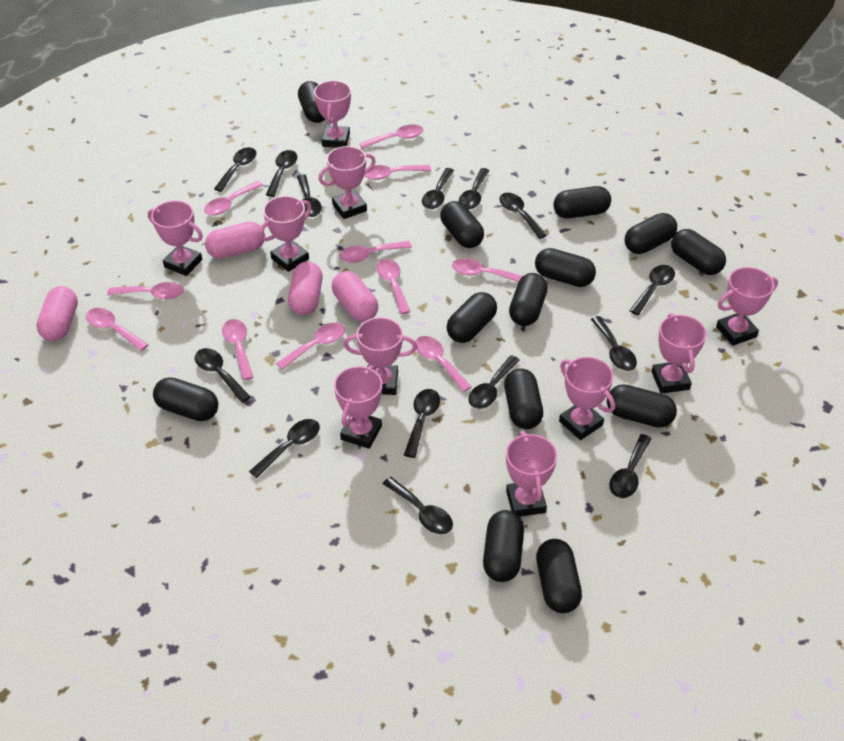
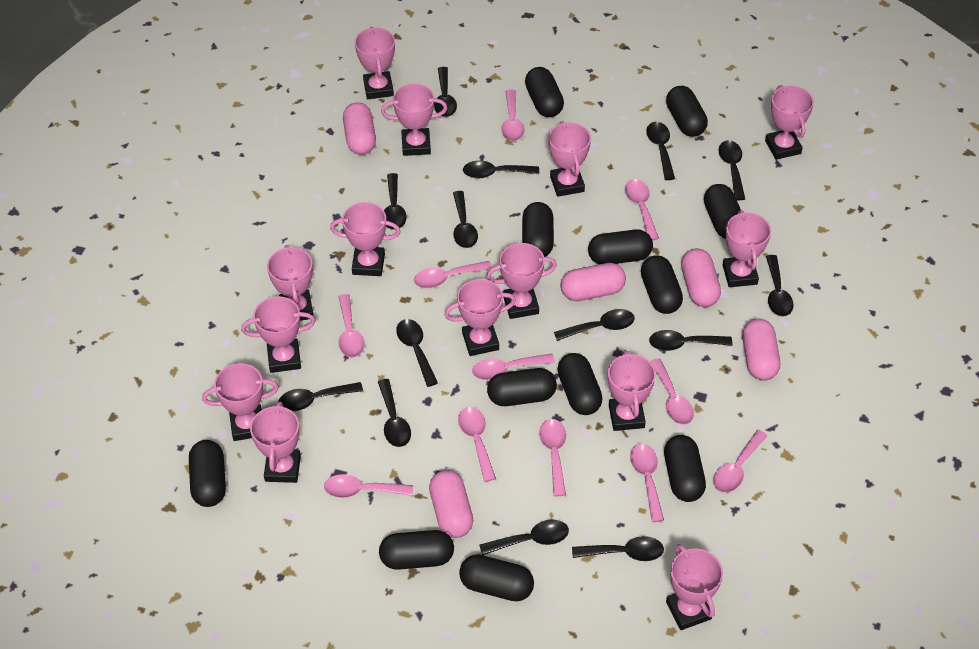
black capsule: [153,377,218,421] [298,81,325,123] [440,201,484,248] [447,292,497,343] [483,510,524,582] [504,368,543,429] [509,273,548,326] [535,248,596,287] [536,539,582,613] [553,186,611,219] [607,384,677,428] [625,213,677,254] [671,229,726,275] = 13 -> [189,440,226,507] [379,530,454,570] [459,555,534,601] [487,368,557,406] [522,202,554,257] [525,67,564,117] [557,353,603,415] [588,229,653,264] [641,255,683,314] [664,435,706,502] [666,86,708,137] [704,184,741,239] = 12
pink capsule: [36,286,78,341] [205,222,265,259] [288,262,323,315] [332,271,378,322] = 4 -> [343,102,376,155] [429,470,473,538] [561,263,626,301] [681,249,721,307] [742,319,780,381] = 5
pink trophy: [148,200,203,276] [259,196,312,272] [314,81,351,148] [318,146,376,219] [334,365,382,449] [344,317,417,395] [506,431,557,517] [559,357,615,440] [652,313,707,394] [716,267,778,346] = 10 -> [202,363,279,441] [241,296,315,373] [250,402,301,483] [267,245,314,321] [330,202,401,276] [355,27,395,99] [381,84,447,156] [444,279,516,356] [486,243,557,319] [548,121,591,197] [608,350,656,431] [666,544,723,630] [723,210,771,287] [765,85,814,160] = 14

